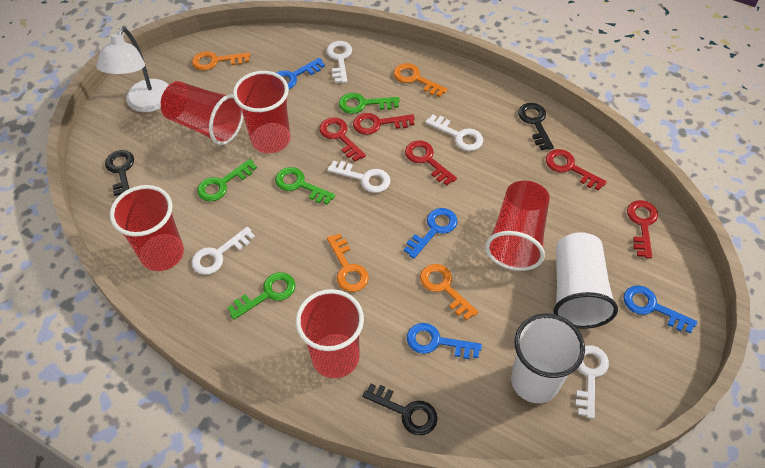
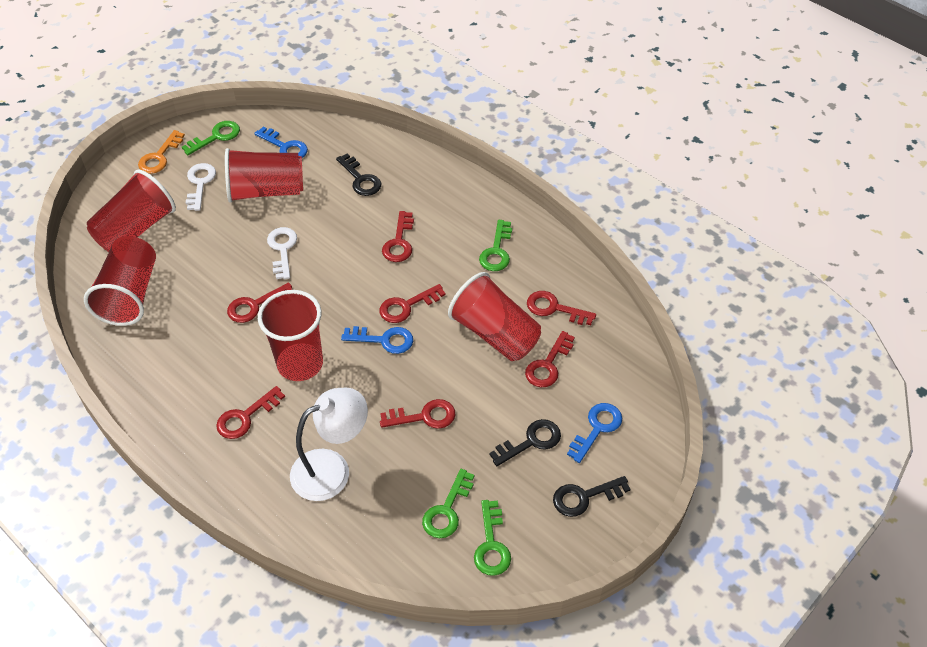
blue key: [276,58,325,89] [404,208,458,259] [407,323,482,359] [623,285,697,333] = 4 -> [254,127,308,158] [341,326,413,354] [567,403,622,463] = 3
orange key: [192,51,250,71] [327,233,369,292] [394,63,448,97] [420,264,478,320] = 4 -> [138,130,185,174] = 1
red key: [319,117,366,161] [353,113,415,135] [405,140,457,185] [546,149,607,191] [627,200,658,258] = 5 -> [216,386,285,439] [227,283,293,323] [379,284,446,323] [380,399,455,429] [382,211,414,262] [525,331,575,387] [527,291,596,325] = 7
white cup: [511,313,585,403] [553,232,618,329] = 2 -> none = 0
white key: [192,227,255,275] [326,41,352,83] [327,161,391,193] [425,115,483,151] [575,345,609,419] = 5 -> [186,163,216,211] [267,227,297,279] = 2

